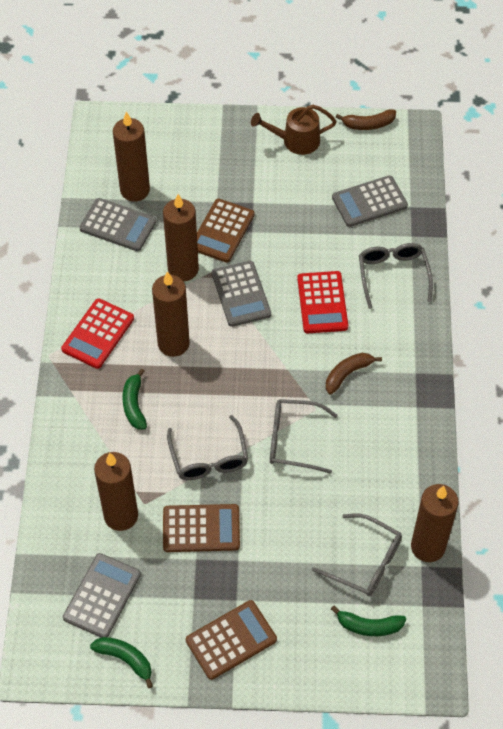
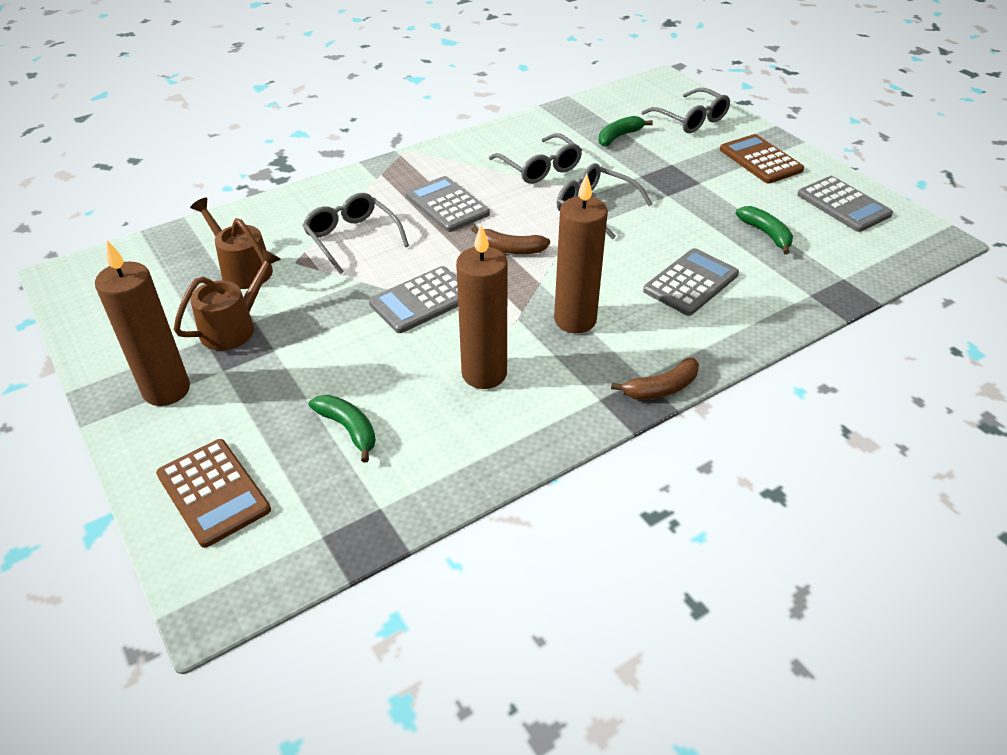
brown calculator: [163,504,240,552] [186,600,277,680] [197,198,255,263] = 3 -> [156,439,271,548] [720,134,804,183] = 2
brown candle: [94,452,138,531] [113,111,150,201] [152,271,190,357] [163,194,199,281] [411,484,459,562] = 5 -> [95,240,190,406] [456,224,508,389] [554,173,608,333] = 3
brown watering can: [251,105,337,155] = 1 -> [174,249,281,350] [190,198,273,289] = 2
red calculator: [61,298,134,369] [297,271,348,333] = 2 -> none = 0

